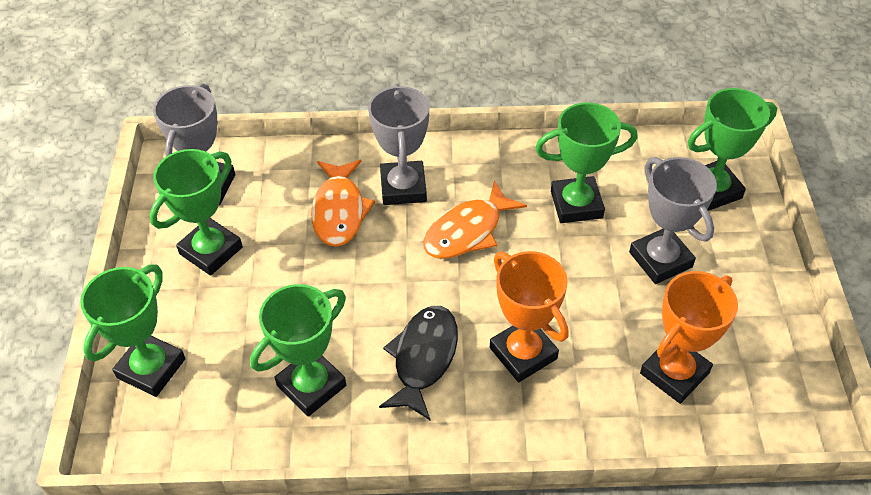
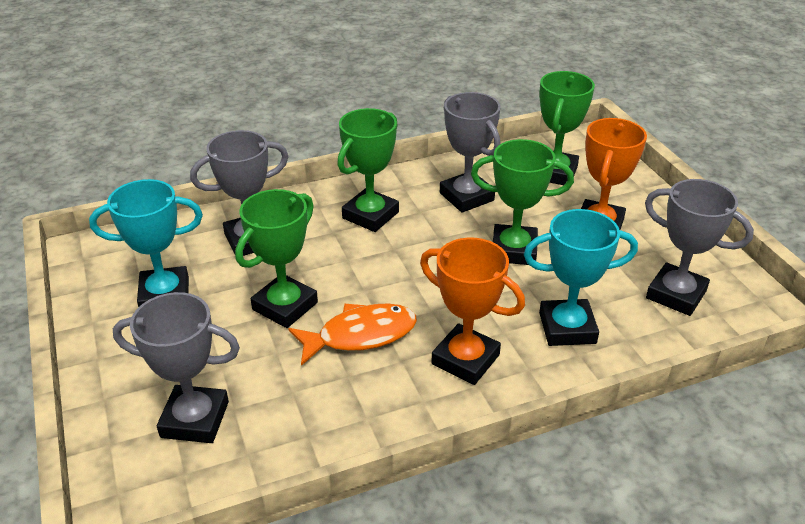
black fish: [379,306,458,420] = 1 -> none = 0
green trophy: [80,264,185,397] [150,149,243,276] [250,284,346,416] [535,102,637,223] [688,88,777,211] = 5 -> [235,189,318,328] [337,108,399,232] [471,139,574,265] [539,71,595,185] = 4
grey trophy: [153,83,235,206] [368,84,430,205] [629,157,717,284] = 3 -> [113,292,240,443] [190,130,288,256] [440,92,501,213] [645,179,754,316] = 4
orange fish: [311,160,375,247] [423,180,527,259] = 2 -> [288,303,417,366] = 1
turquoise trophy: none = 0 -> [89,179,203,307] [524,209,638,346] = 2

